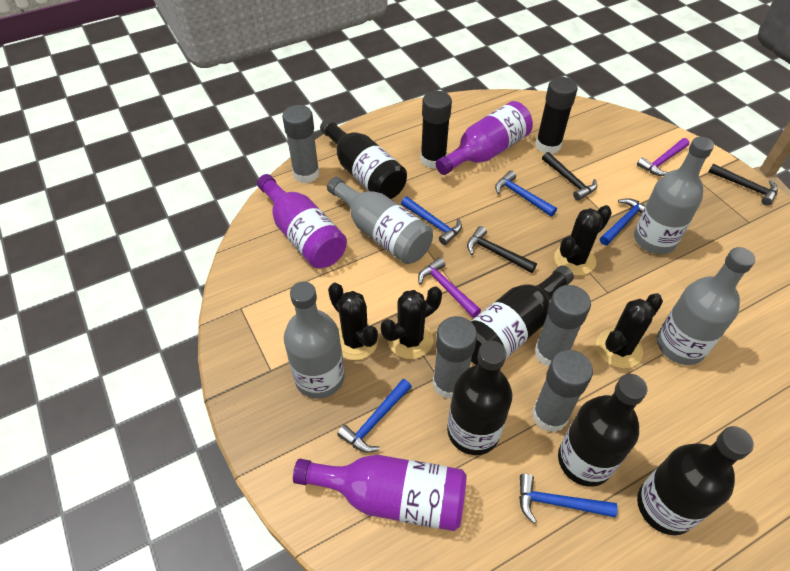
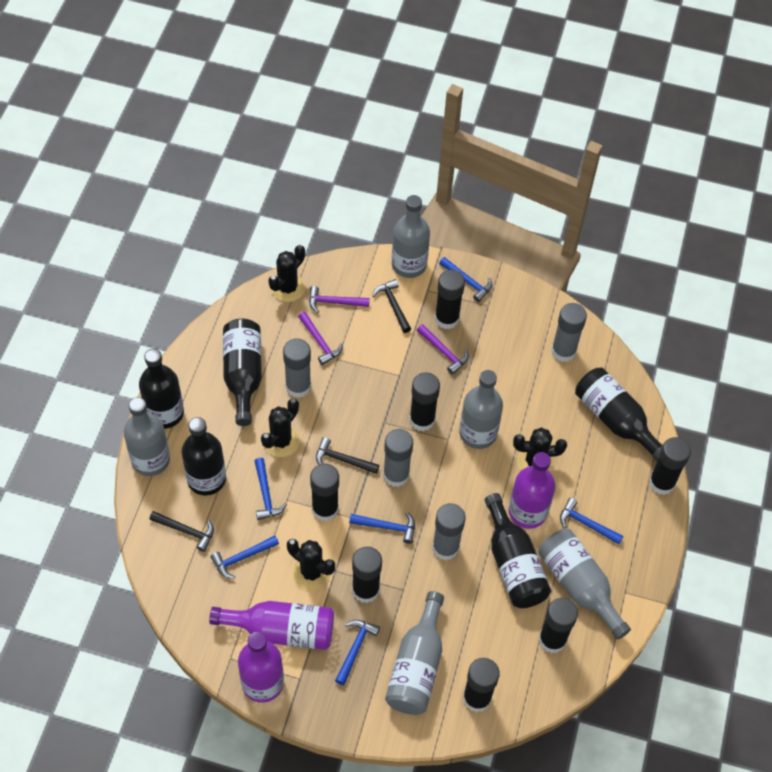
black glue stick: [420,91,452,169] [536,77,578,154] = 2 -> [310,464,339,521] [352,547,382,603] [409,372,440,431] [435,270,465,329] [463,658,500,712] [539,598,578,653] [649,437,691,495] = 7
blue hammer: [337,379,412,453] [401,197,462,245] [495,170,557,217] [519,474,618,523] [600,198,646,245] = 5 -> [211,536,279,579] [255,458,287,520] [335,620,380,685] [349,512,415,544] [439,257,492,302] [560,498,623,544] = 6
grey bottle: [284,282,345,399] [327,177,433,264] [634,137,714,254] [657,247,756,365] = 4 -> [124,397,170,476] [385,591,444,715] [392,195,430,278] [459,370,503,449] [538,529,631,639] = 5
purple hammer: [418,257,481,318] [637,138,689,176] = 2 -> [298,312,343,365] [309,286,369,313] [417,324,469,375] = 3

